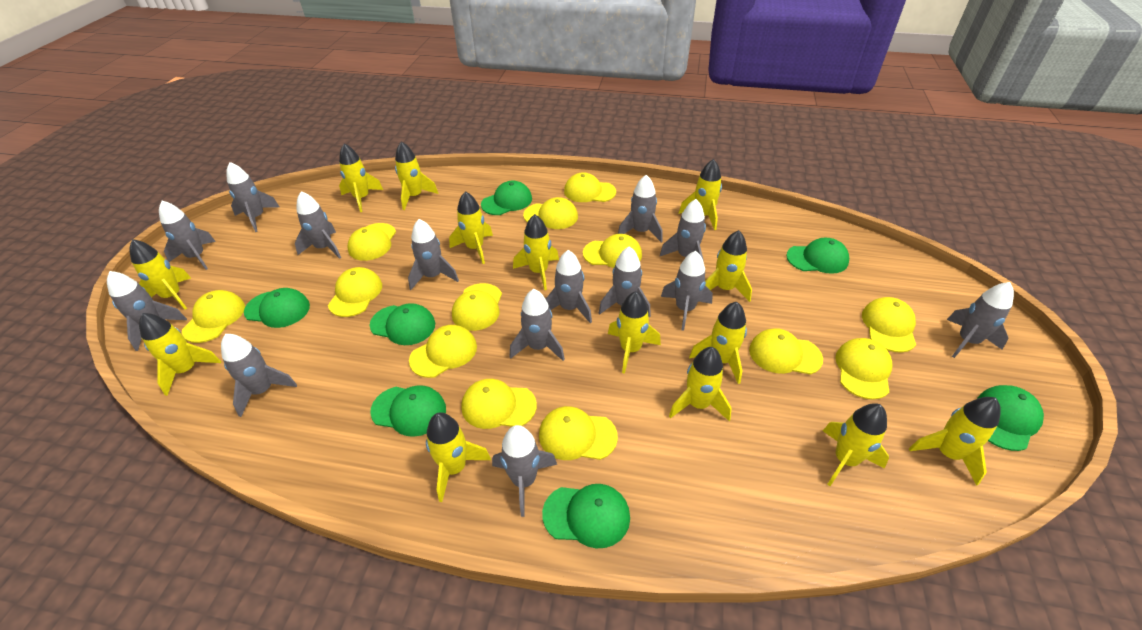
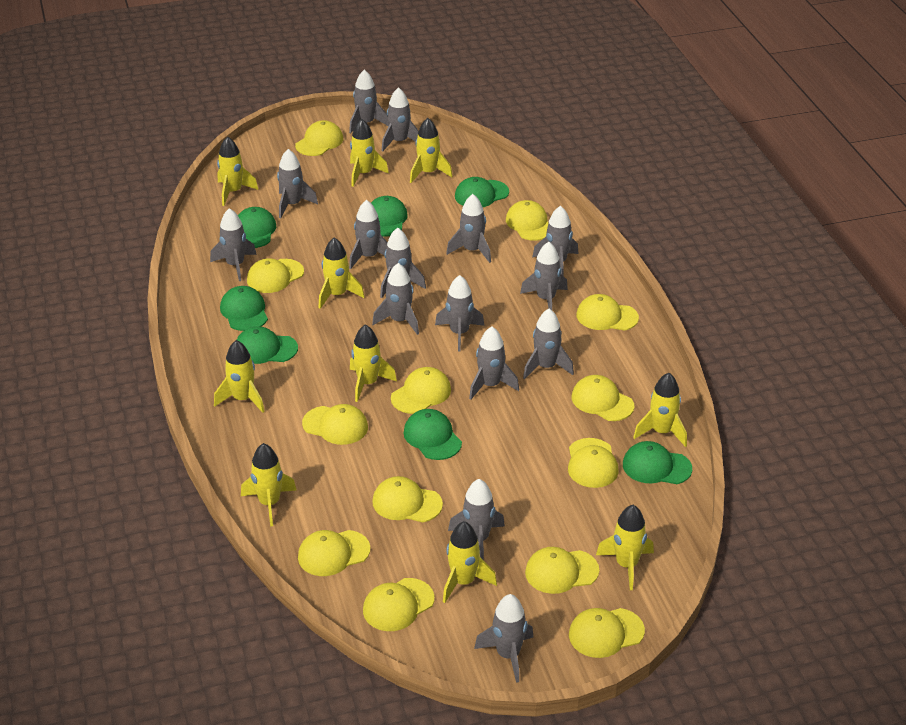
grey rocket: [107,271,187,351] [159,201,216,270] [221,334,297,417] [226,162,279,232] [295,191,341,259] [408,219,459,290] [492,425,557,517] [510,289,565,361] [546,250,592,323] [599,246,651,318] [618,175,663,243] [660,199,706,262] [661,251,713,331] [947,282,1014,358] = 14 -> [210,208,257,281] [277,149,318,218] [349,70,389,134] [349,200,387,269] [372,263,419,335] [380,228,426,298] [382,87,419,152] [435,275,484,352] [446,194,491,263] [448,479,505,561] [469,326,519,400] [474,594,533,683] [520,242,568,310] [523,309,574,379] [532,206,578,275] = 15
yellow rocket: [129,239,191,310] [139,313,221,396] [339,144,383,212] [395,141,438,210] [426,412,491,502] [449,191,493,264] [513,214,559,290] [608,291,661,374] [669,347,732,421] [678,159,722,230] [689,302,747,384] [705,230,752,302] [823,403,889,486] [909,397,1001,486] = 14 -> [214,340,265,413] [217,136,258,206] [241,443,297,527] [319,238,365,309] [350,119,389,187] [350,324,397,402] [410,118,452,183] [443,521,497,603] [596,505,654,590] [633,373,687,447] = 10

